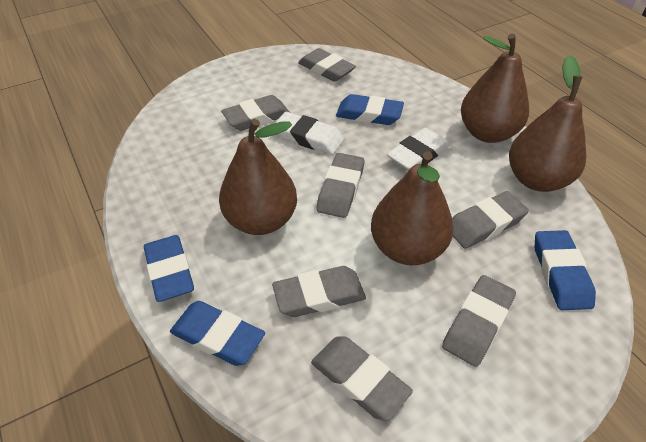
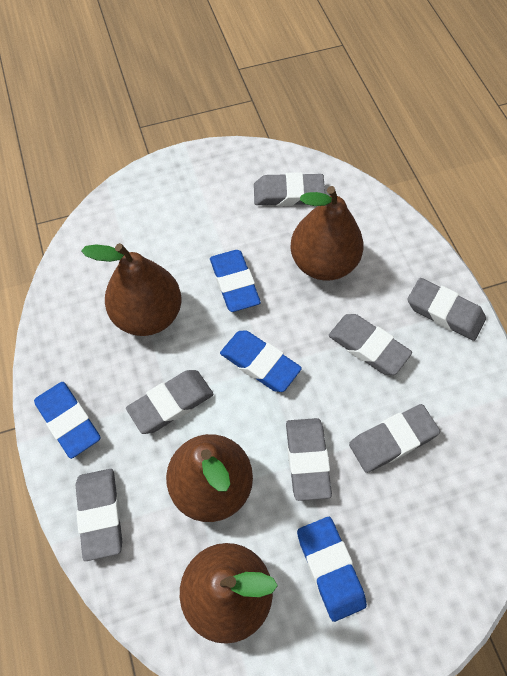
white eraser: [275,112,344,155] [387,128,450,171] = 2 -> none = 0

